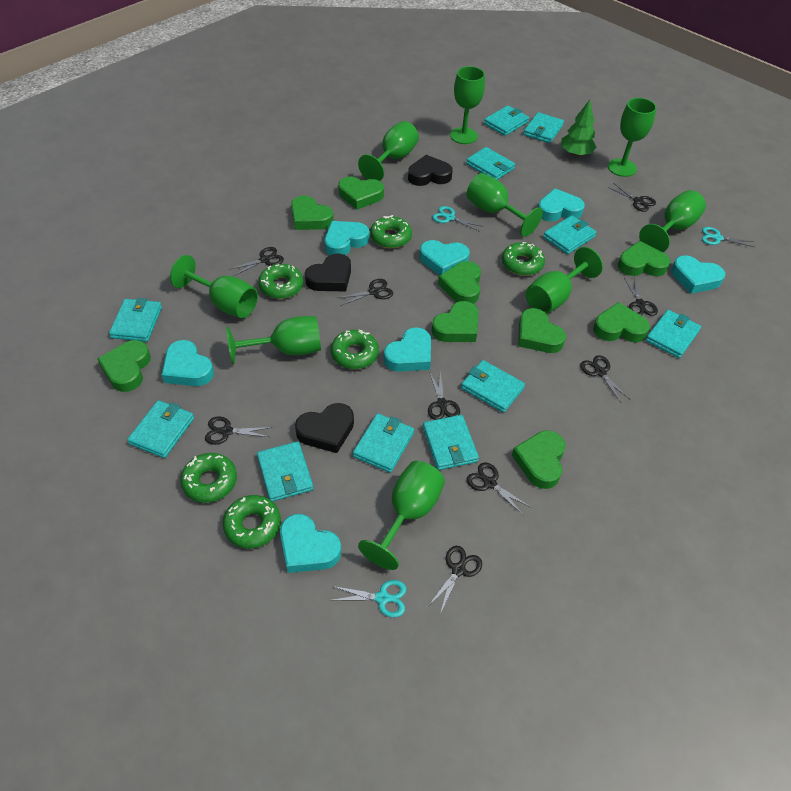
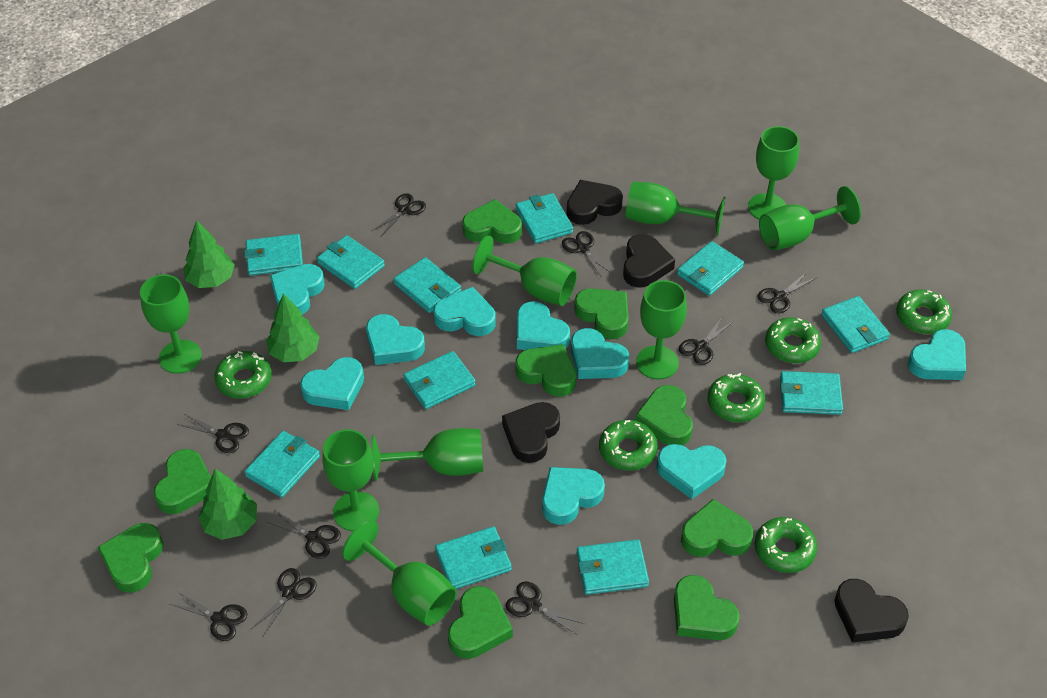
black heart: [295,403,354,453] [305,253,351,291] [408,155,453,186] = 3 -> [502,402,560,463] [567,180,623,225] [623,234,675,288] [834,579,909,643] = 4
green tree: [561,100,596,156] = 1 -> [183,220,235,288] [198,468,257,540] [266,293,320,362] = 3
turquoise heart: [162,340,214,386] [280,514,341,573] [325,221,369,255] [384,327,431,372] [420,240,470,276] [538,188,585,221] [671,255,725,294] = 7 -> [270,264,325,315] [300,357,364,410] [366,314,425,365] [433,287,496,336] [517,301,570,350] [542,467,605,525] [571,328,629,379] [656,444,726,499] [908,329,966,380] = 9
turquoise scissors: [332,580,406,617] [432,206,483,231] [702,227,754,247] = 3 -> none = 0

